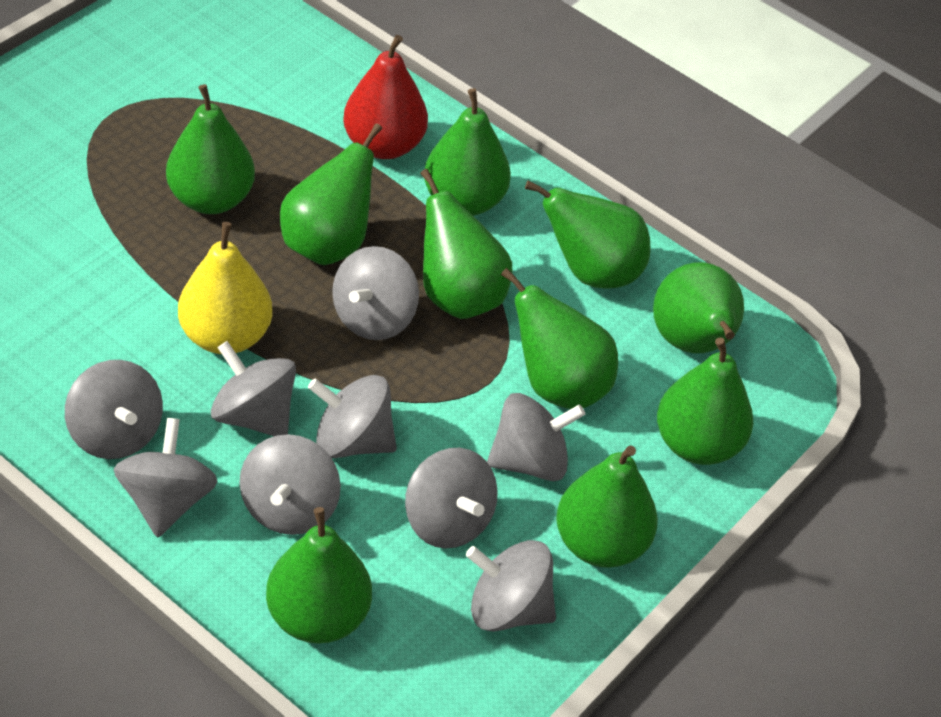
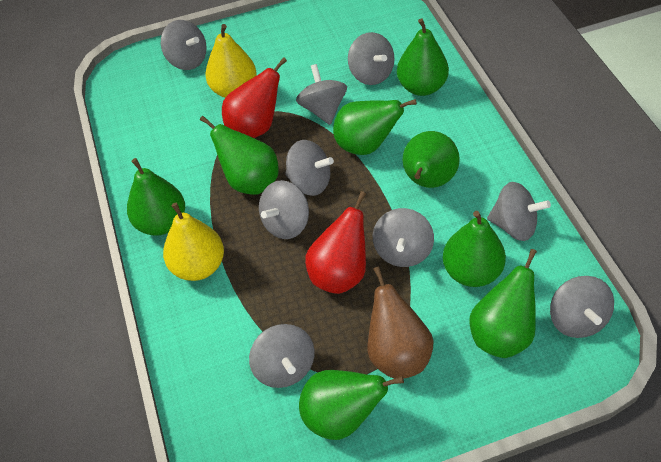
brown pear: none = 0 -> [368,266,434,379] = 1
green pear: [166,84,255,214] [266,507,372,644] [280,123,382,265] [420,169,513,319] [424,88,511,216] [501,268,618,409] [525,181,651,289] [556,446,658,568] [653,262,744,353] [657,337,753,465] = 10 -> [127,158,185,236] [200,116,279,195] [299,370,404,440] [333,99,417,155] [397,18,449,96] [403,131,460,188] [443,211,506,287] [469,249,537,358] = 8
red pear: [343,35,428,159] = 1 -> [222,57,287,138] [305,191,366,294] = 2
yellow pear: [178,222,272,354] = 1 -> [163,203,224,281] [205,24,257,98] = 2

